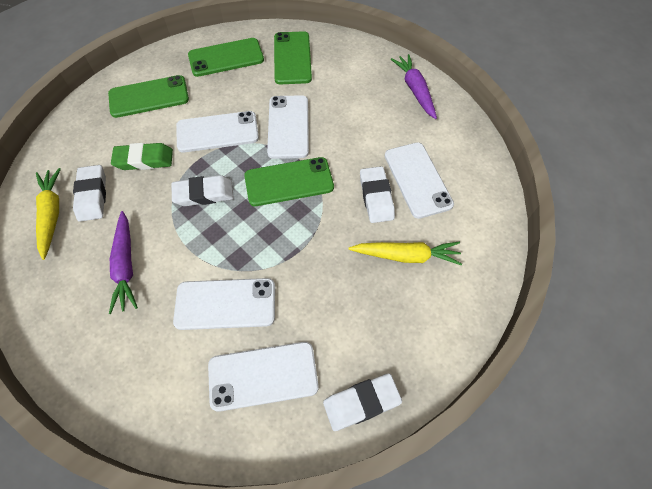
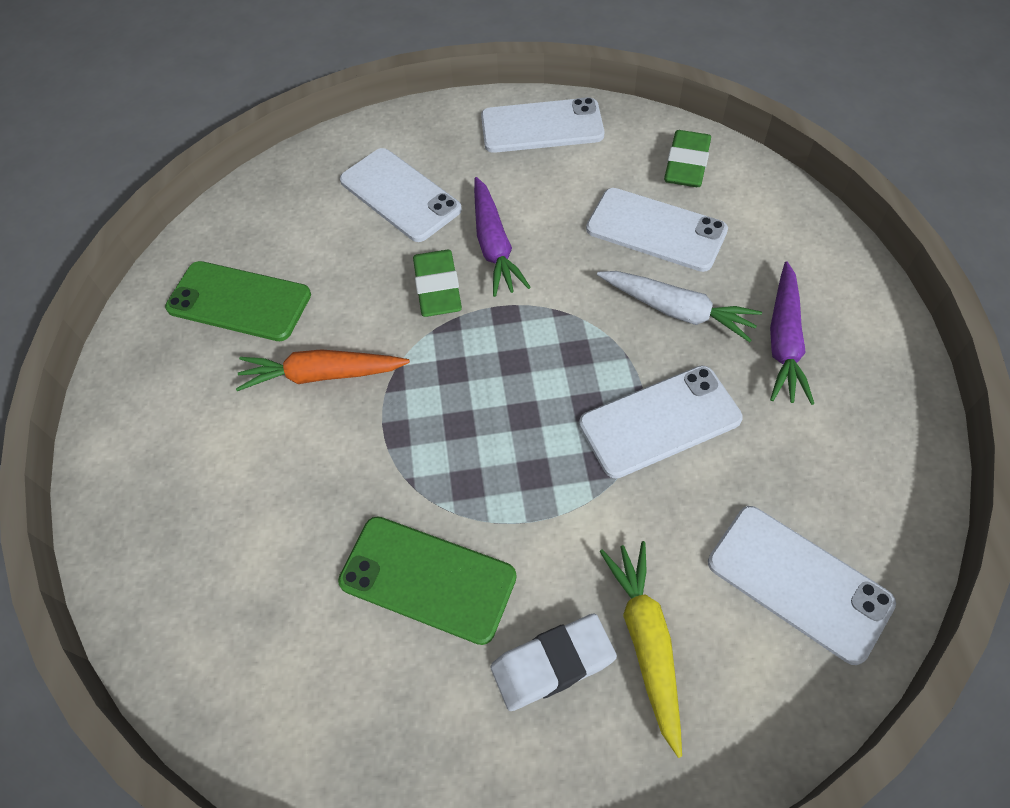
green eraser: [111,143,173,170] = 1 -> [413,250,462,317] [664,130,711,187] = 2
green phone: [108,75,189,118] [188,38,264,77] [244,157,334,206] [274,31,312,84] = 4 -> [165,261,311,341] [338,516,517,645] = 2
orange carrot: none = 0 -> [236,349,410,391] = 1
white carrot: none = 0 -> [597,271,762,342] = 1
white eraser: [73,165,106,222] [172,175,234,206] [323,373,402,431] [360,166,395,223] = 4 -> [491,613,617,711] = 1
yellow carrot: [36,168,61,260] [348,242,462,266] = 2 -> [599,541,682,758] = 1

